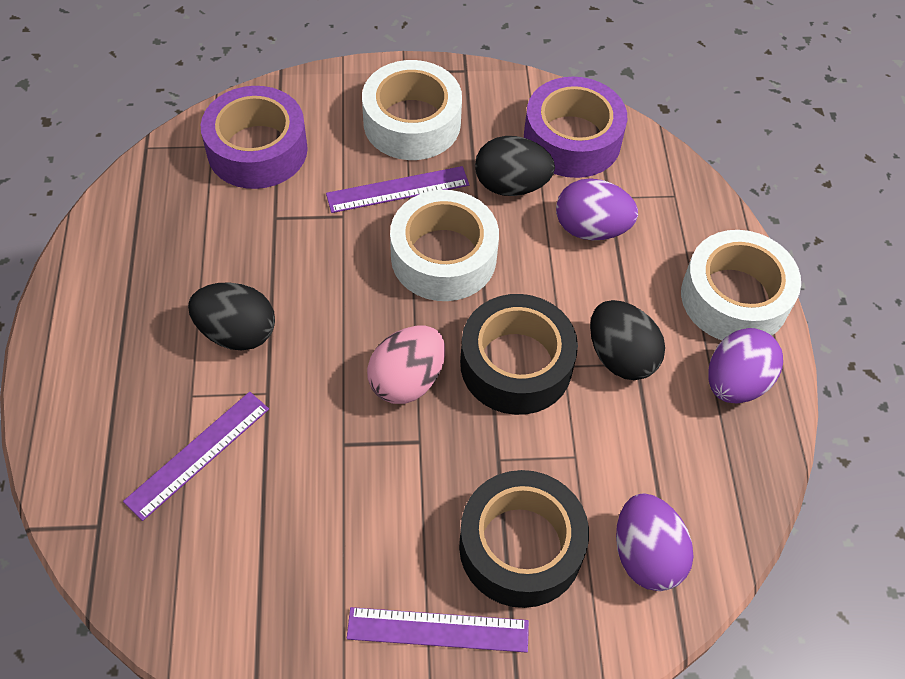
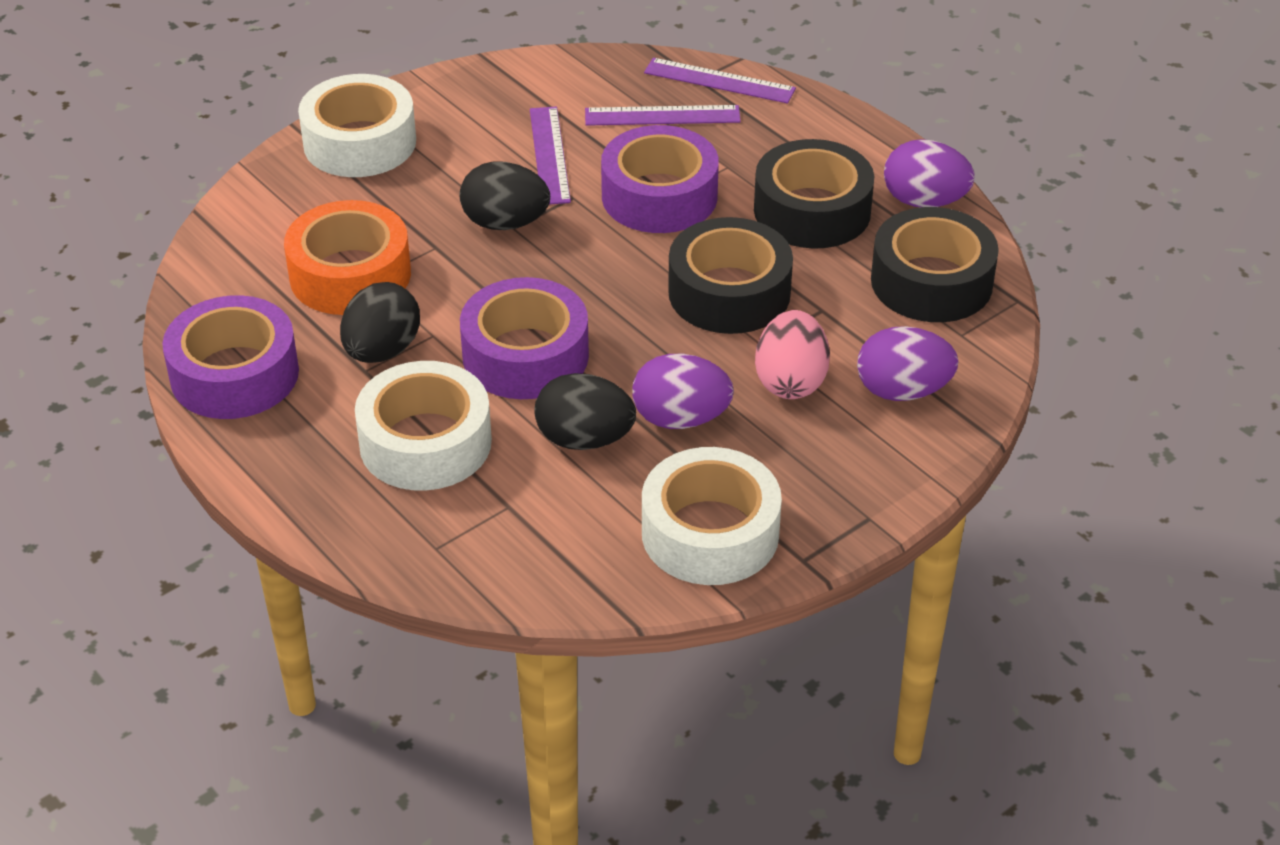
black tape: [459,470,589,608] [460,294,578,415] = 2 -> [668,217,793,334] [754,139,874,249] [871,207,999,322] = 3
orange tape: none = 0 -> [284,200,411,315] = 1
purple tape: [201,86,308,189] [524,77,627,178] = 2 -> [162,295,299,419] [460,277,589,399] [601,125,719,233] = 3

